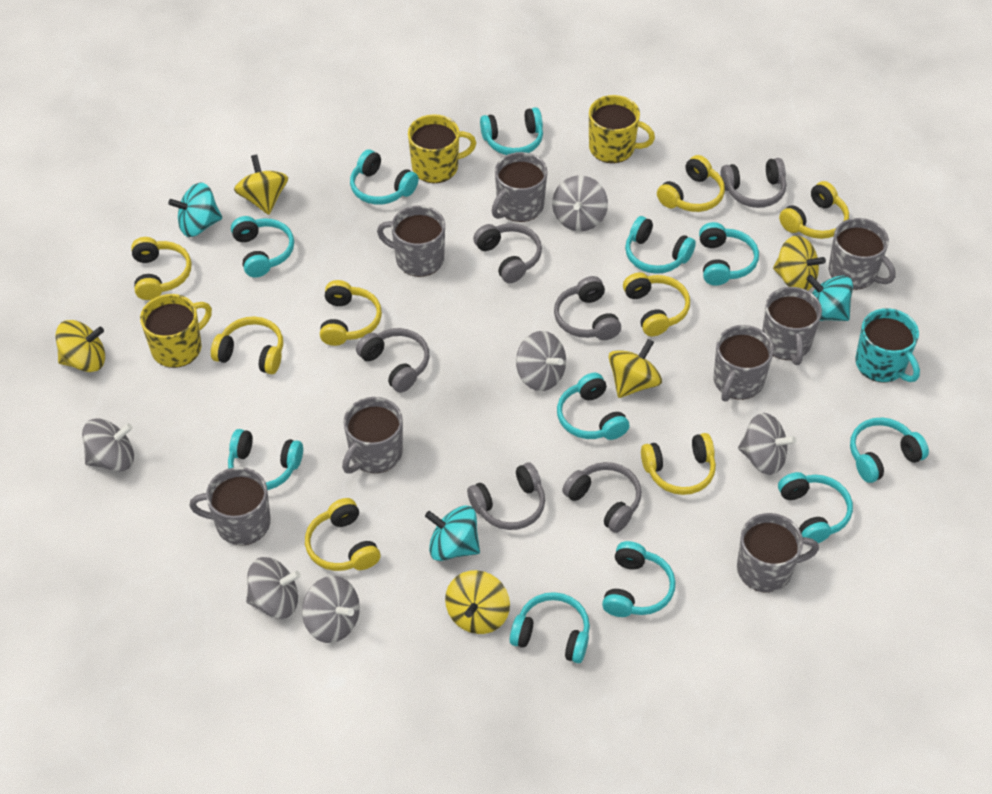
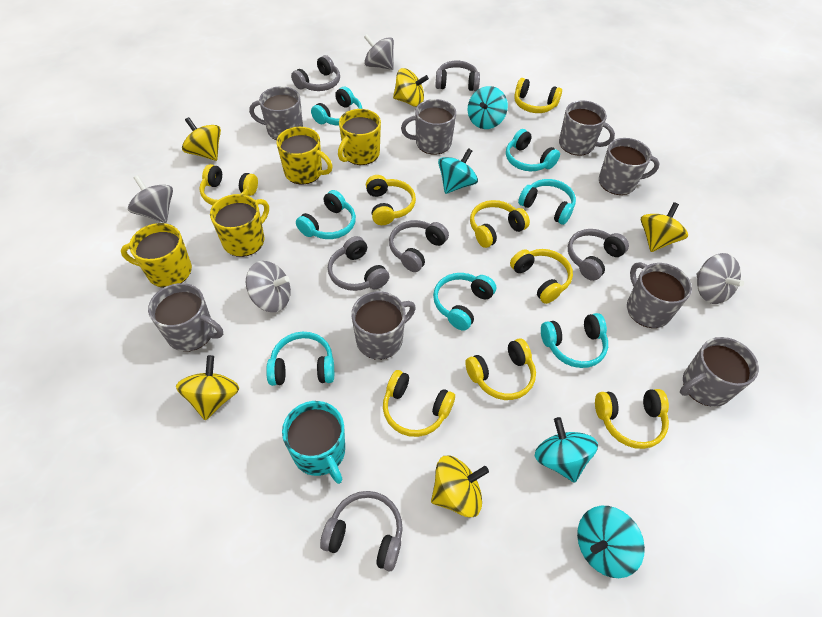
grey spinning top: [82,418,134,472] [246,557,301,619] [302,576,360,643] [516,331,566,391] [552,175,608,231] [738,413,796,475] = 6 -> [128,175,173,223] [246,261,291,312] [364,34,394,70] [696,253,744,304] = 4
turquoise headphones: [228,429,303,490] [231,216,294,277] [350,150,419,205] [480,107,543,155] [510,592,590,663] [557,373,630,440] [602,541,676,617] [625,216,696,274] [699,222,759,286] [778,472,853,543] [850,418,929,483] = 11 -> [266,332,334,386] [296,190,356,239] [311,87,362,126] [433,273,496,331] [506,129,560,171] [518,179,576,225] [541,313,608,368] = 7
turquoise spinning top: [168,183,222,237] [425,505,480,561] [806,275,853,321] = 3 -> [438,148,478,194] [468,86,508,129] [535,417,598,483] [577,506,645,578] = 4
yellow mug: [140,294,212,368] [408,114,476,183] [589,95,655,163] = 3 -> [121,223,192,288] [210,194,269,257] [276,127,333,184] [338,109,381,165] = 4

